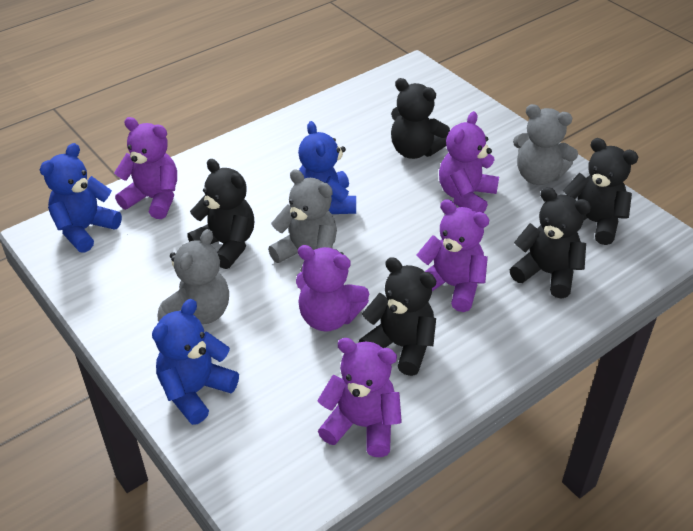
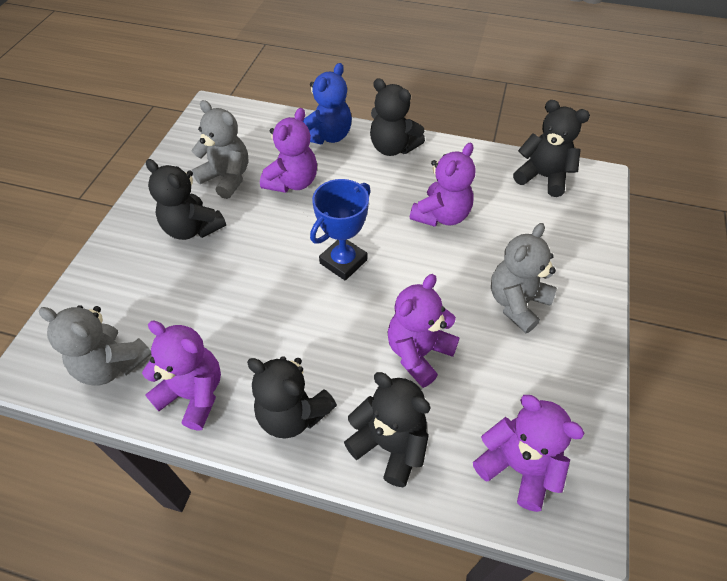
blue teddy bear: [40,143,122,253] [152,299,239,425] [298,121,356,214] = 3 -> [303,63,352,144] = 1
blue trophy: none = 0 -> [310,179,371,281] = 1

